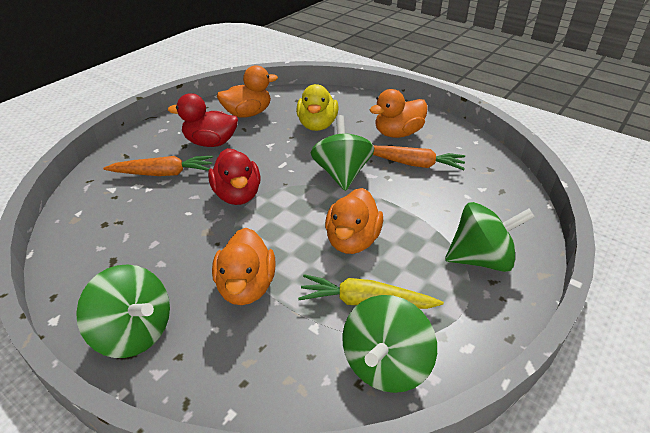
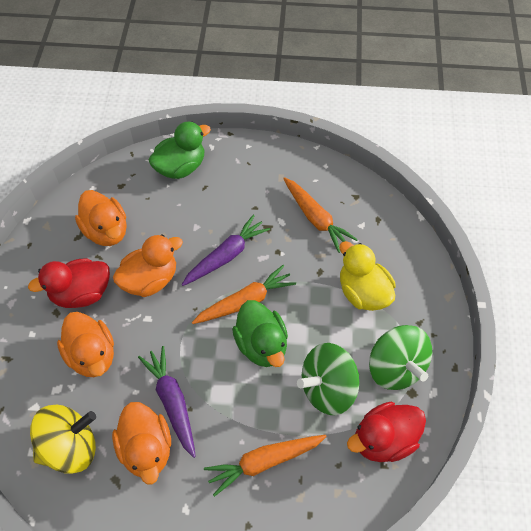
green duck: none = 0 -> [148,121,211,179] [232,300,288,367] = 2
green spinning top: [76,264,170,358] [311,115,374,191] [342,295,437,393] [445,202,535,272] = 4 -> [297,343,359,415] [369,325,432,390] = 2
orange carrot: [103,156,213,176] [373,146,465,170] = 2 -> [192,265,296,324] [204,435,327,497] [283,177,358,253] = 3
purple carrot: none = 0 -> [138,346,196,458] [182,214,270,286] = 2
yellow carrot: [298,274,444,309] = 1 -> none = 0
yellow spinning top: none = 0 -> [30,405,96,474] = 1

